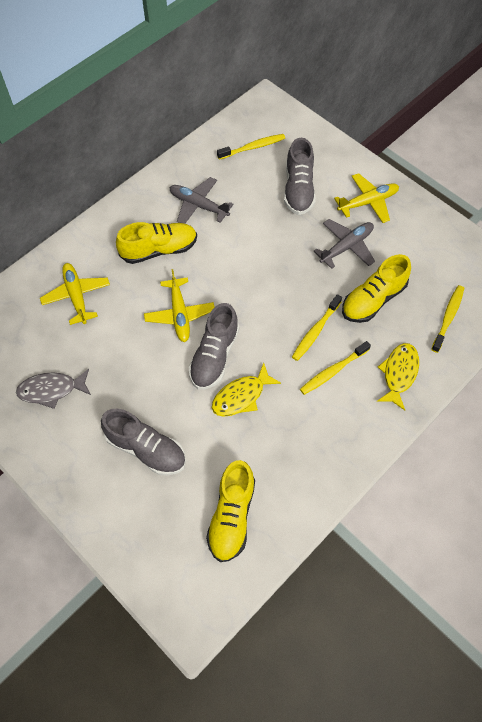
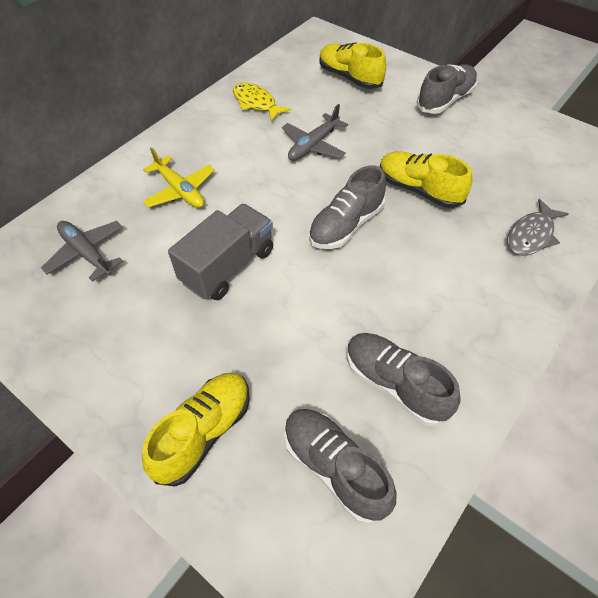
grey shoe: [101,409,186,475] [189,303,239,389] [284,138,316,215] = 3 -> [284,409,397,525] [309,165,386,249] [347,333,461,426] [417,64,478,114] = 4
grey truck: none = 0 -> [168,204,273,300] = 1
yellow fish: [212,363,281,417] [377,343,419,410] = 2 -> [233,83,291,122] = 1
yellow plane: [40,263,110,325] [144,269,214,342] [334,173,399,223] = 3 -> [143,147,215,208] = 1
yellow toothbrush: [217,134,285,160] [292,294,342,361] [300,341,371,395] [431,285,464,353] = 4 -> none = 0

